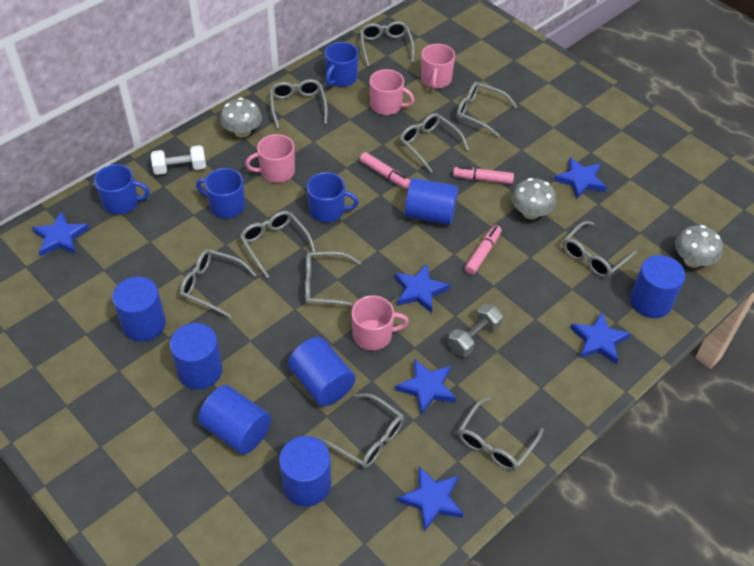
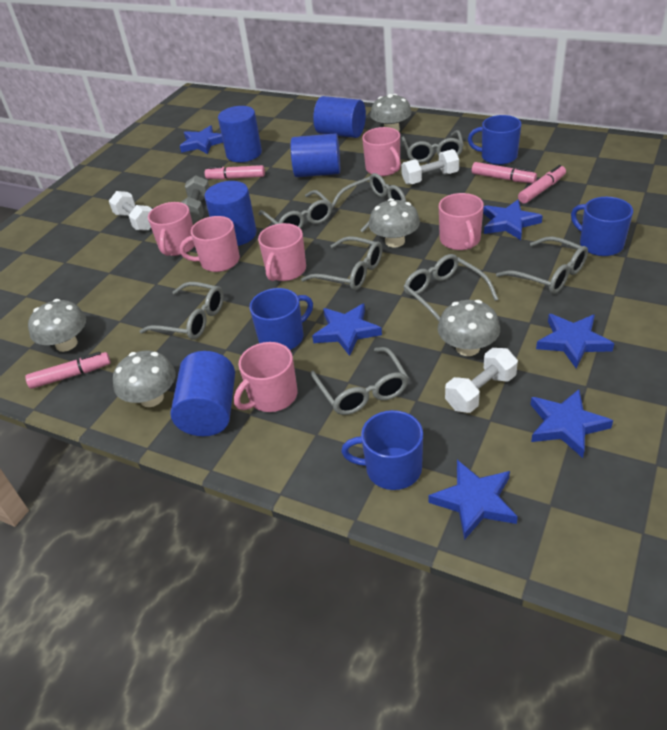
blue cylinder: [112,277,166,342] [170,323,223,390] [198,385,271,455] [279,436,331,507] [288,337,355,406] [405,178,458,225] [630,255,685,318] = 7 -> [171,351,235,436] [205,181,257,246] [218,106,262,162] [291,133,340,177] [313,96,366,138] = 5
grey glasses: [180,249,257,318] [240,211,316,278] [270,79,328,129] [305,251,361,307] [317,393,404,468] [360,21,415,67] [400,113,469,173] [456,82,517,137] [458,397,544,471] [563,221,637,278] = 10 -> [140,282,224,340] [258,190,332,229] [301,236,382,290] [311,347,408,415] [332,173,406,232] [402,130,464,163] [404,254,499,321] [496,236,588,294] = 8
grey mushroom: [220,97,262,138] [511,178,556,219] [675,225,723,268] = 3 -> [28,299,86,352] [113,351,175,407] [369,198,420,247] [370,94,412,131] [438,300,500,356] = 5
pink marker: [360,152,411,189] [453,166,514,184] [465,225,502,275] = 3 -> [25,352,111,389] [205,165,265,179] [472,162,537,183] [518,165,566,204] = 4
pink mug: [245,134,295,183] [352,295,409,350] [370,69,415,115] [421,44,455,89] = 4 -> [148,202,195,256] [180,216,240,272] [234,342,297,412] [258,223,306,281] [362,127,401,176] [439,193,484,250] = 6
white dumbbell: [151,145,206,175] = 1 -> [109,191,152,231] [401,149,459,185] [445,348,518,413] = 3

